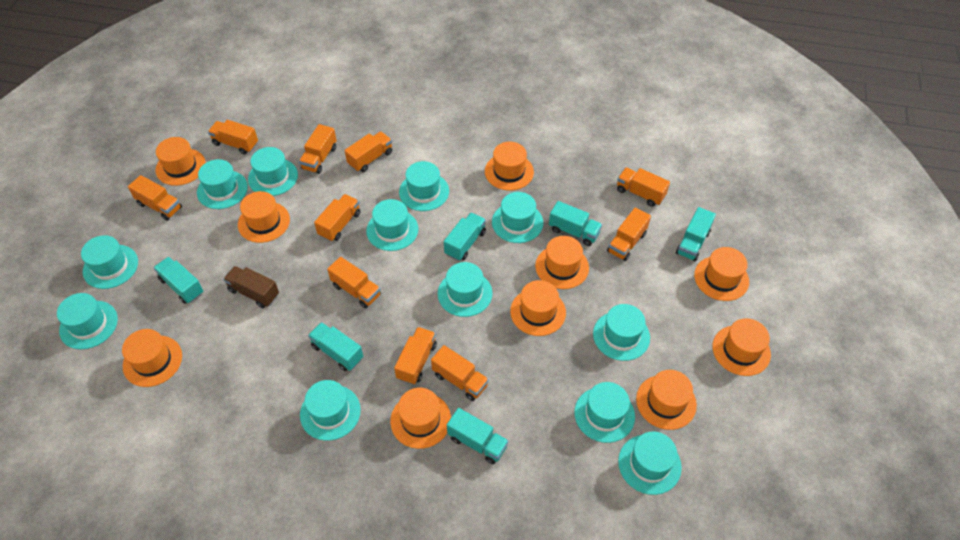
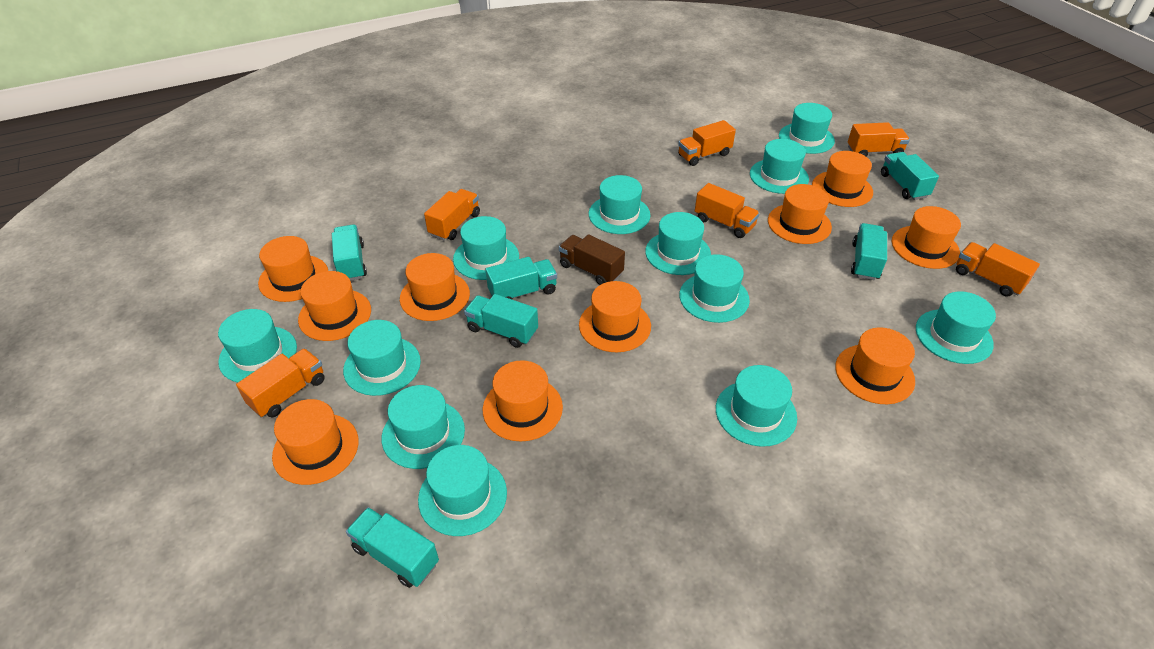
orange truck: [128,175,182,221] [208,120,258,155] [299,124,337,174] [314,194,361,242] [327,257,381,308] [344,131,392,172] [394,327,437,385] [431,345,489,401] [607,208,651,261] [617,167,670,207] = 10 -> [236,348,325,418] [424,189,480,241] [678,120,736,166] [695,183,760,238] [848,122,910,157] [956,242,1040,296] = 6

